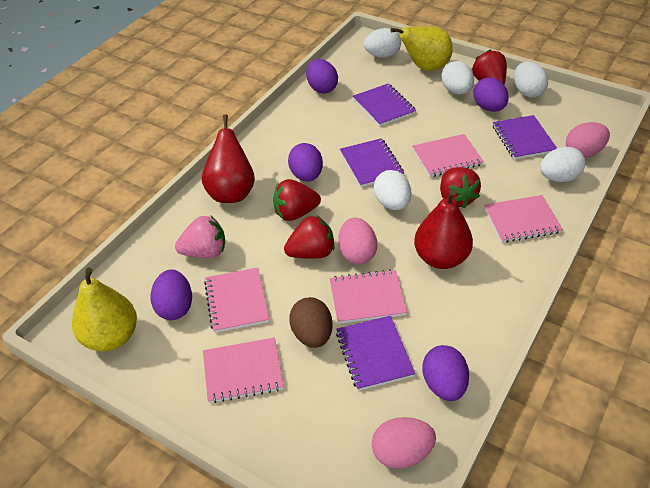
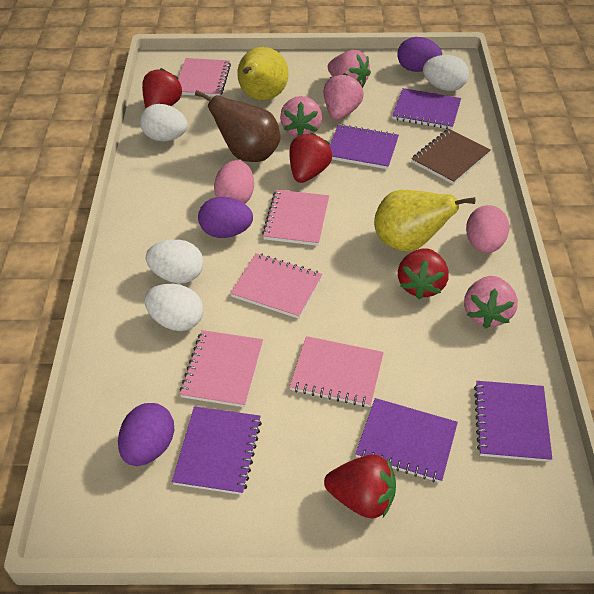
brown egg: [289,297,333,348] = 1 -> none = 0
brown notebook: none = 0 -> [411,129,491,184] = 1
brown pear: none = 0 -> [195,90,280,162] = 1
pink egg: [339,218,377,264] [372,417,436,469] [566,122,610,158] = 3 -> [214,160,254,204] [466,205,509,253] = 2
pink strawberry: [175,215,225,258] = 1 -> [280,96,322,137] [324,73,364,120] [328,50,371,88] [464,276,518,329] = 4
purple egg: [151,270,192,320] [288,143,323,181] [306,59,338,94] [422,345,469,401] [473,77,509,112] = 5 -> [118,403,174,466] [198,197,253,238] [397,37,442,72] = 3
purple notebook: [336,316,415,391] [340,138,404,187] [353,84,416,126] [493,115,557,160] = 4 -> [172,406,262,495] [330,124,399,169] [355,398,458,483] [392,88,461,130] [474,381,552,462] = 5
red pear: [202,114,255,203] [414,190,473,269] = 2 -> none = 0
white egg: [364,28,401,58] [374,170,411,210] [441,61,474,94] [514,62,548,98] [540,147,586,182] = 5 -> [140,104,187,142] [144,284,203,331] [146,239,204,283] [423,55,469,91] = 4

